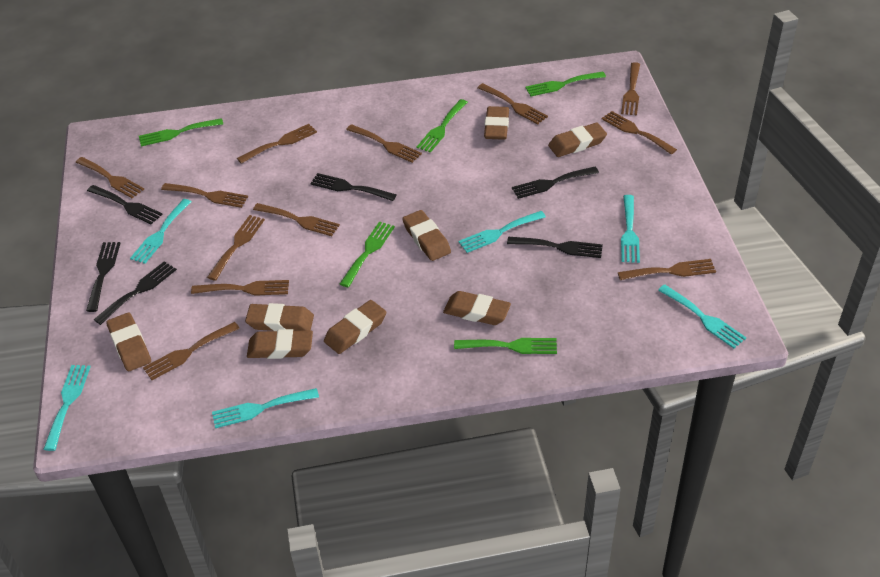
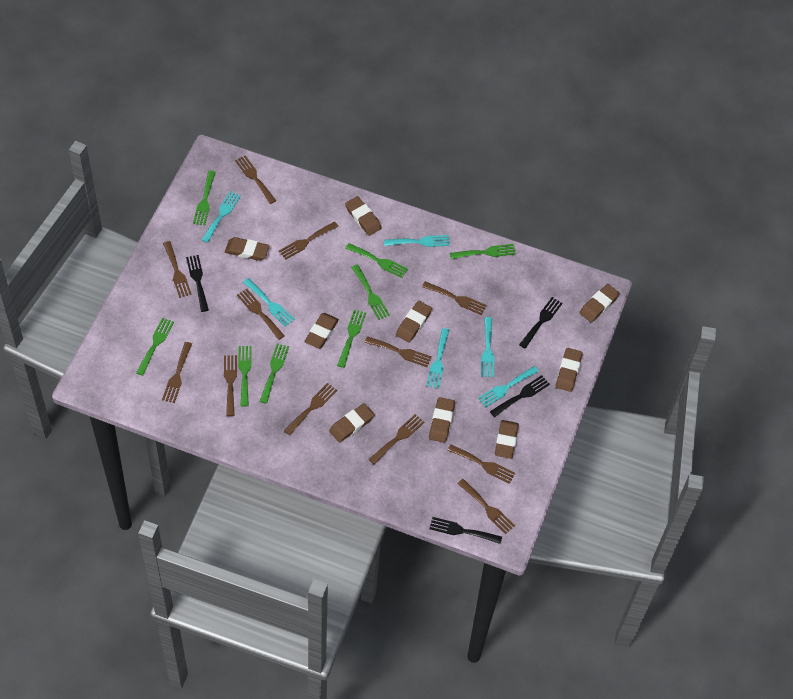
black fork: [86,242,120,312] [87,185,163,225] [94,261,177,325] [310,173,397,201] [507,237,603,258] [512,167,599,199] = 6 -> [186,255,209,312] [429,517,502,544] [490,375,550,417] [519,297,563,349] = 4
brown eraser: [106,313,151,371] [245,303,314,331] [247,329,313,359] [324,300,386,354] [402,210,451,261] [443,291,511,325] [484,106,509,140] [548,122,607,157] = 8 -> [225,237,270,261] [304,313,339,349] [329,403,374,443] [345,196,381,236] [396,301,432,343] [429,397,455,443] [495,420,519,459] [556,348,583,392] [579,284,620,323] = 9
green fork: [139,118,223,146] [340,221,395,288] [417,99,468,153] [454,338,557,354] [525,71,606,96] = 5 -> [136,317,174,376] [193,171,216,225] [238,346,252,407] [259,344,289,404] [337,309,366,368] [345,243,408,278] [351,264,390,320] [450,244,516,259] = 8

